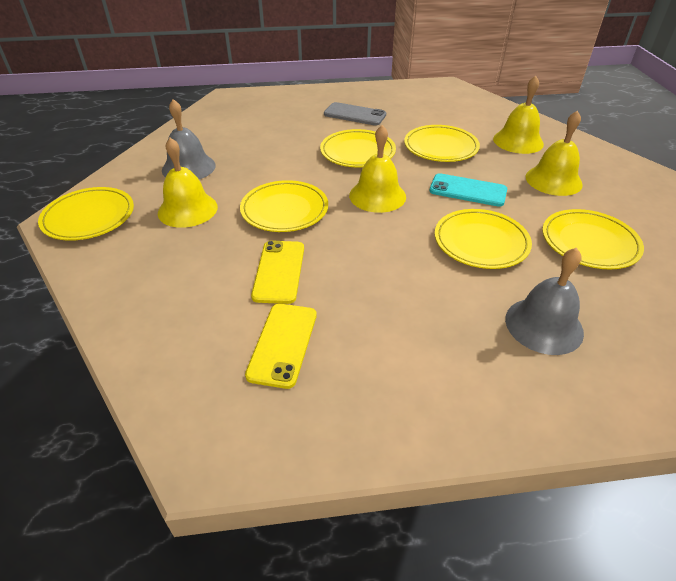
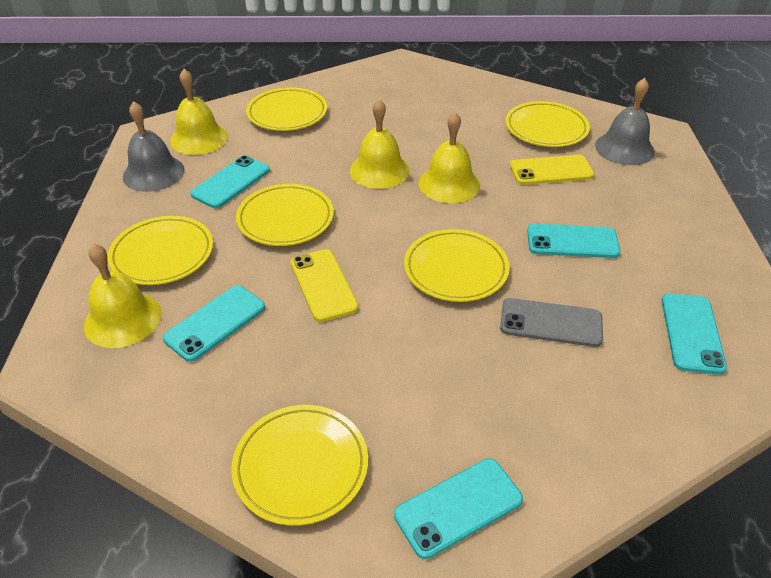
turquoise phone: [429,173,507,207] = 1 -> [163,285,265,362] [190,156,270,208] [394,458,523,559] [527,224,620,258] [662,293,727,375] = 5

